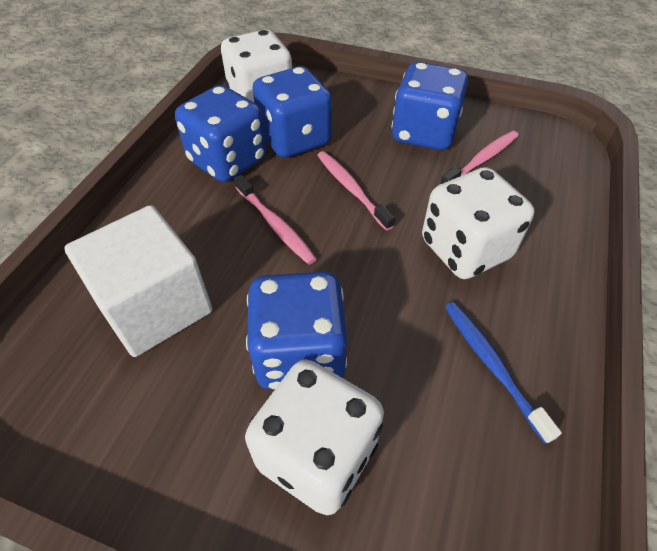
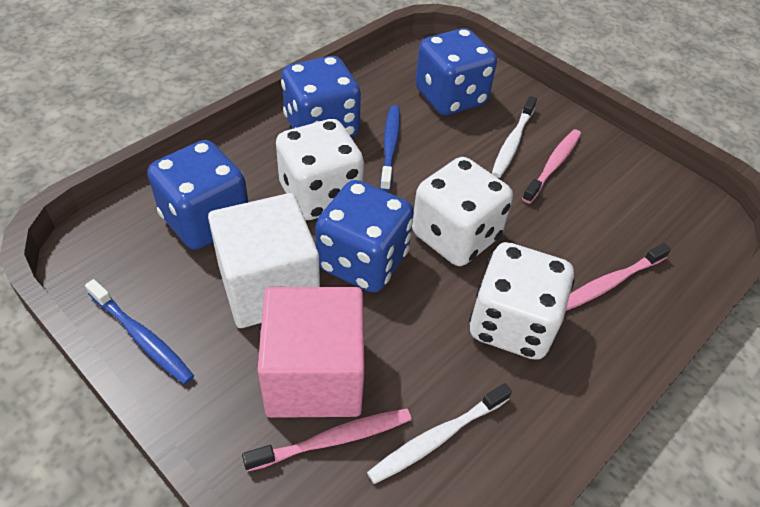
blue toothbrush: [445,302,562,444] = 1 -> [85,279,194,384] [380,105,400,191] = 2
pink cube: none = 0 -> [257,287,365,418] = 1
white toothbrush: none = 0 -> [367,383,512,484] [492,96,537,178] = 2

